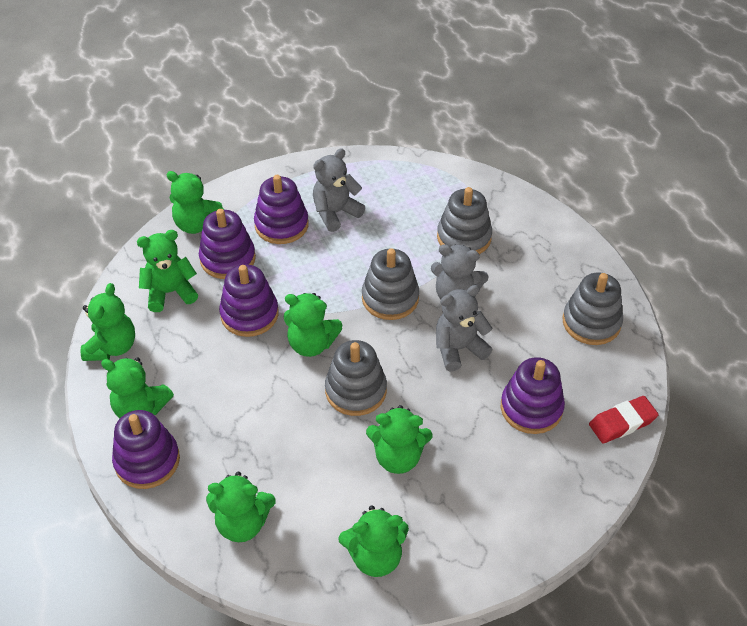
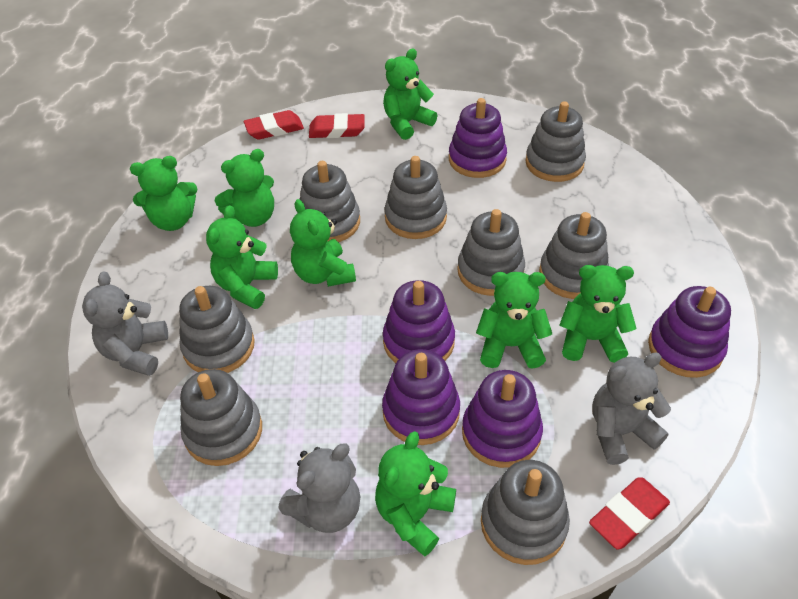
grey stacking toy: [325,340,387,416] [362,248,419,320] [437,187,492,254] [563,272,623,345] = 4 -> [179,286,255,373] [180,369,262,466] [297,161,360,242] [384,156,447,239] [457,209,525,296] [481,460,570,565] [526,101,586,182] [539,212,609,299] = 8
red eraser: [589,396,659,444] = 1 -> [244,110,304,140] [309,113,365,138] [589,477,670,550] = 3

